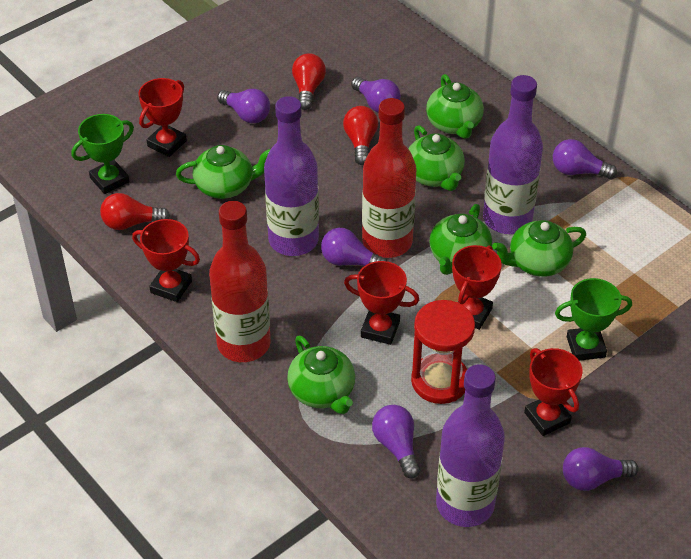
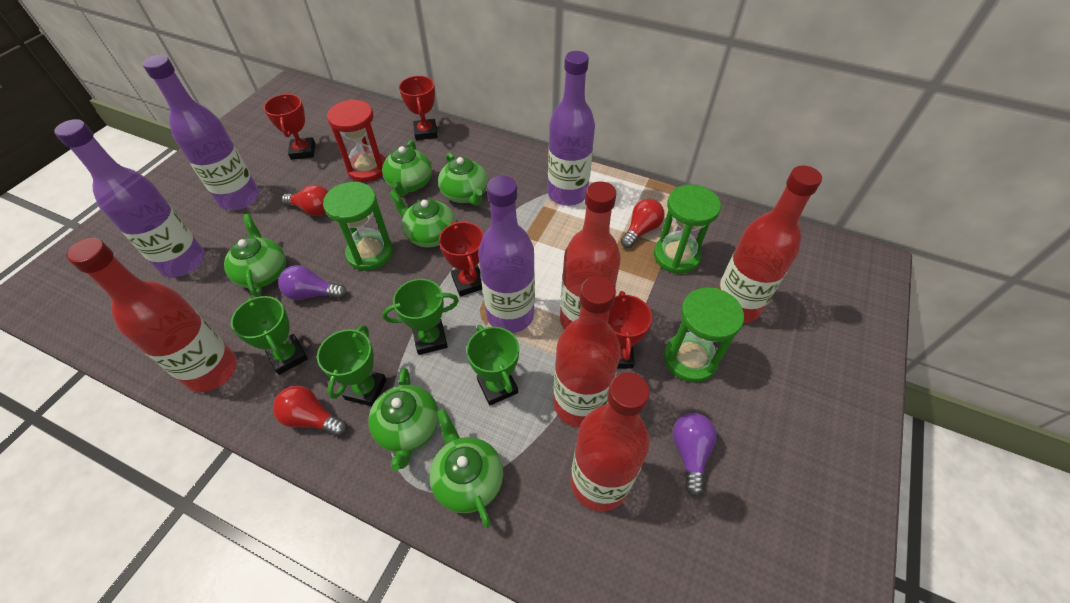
green hourglass: none = 0 -> [323,182,393,271] [654,185,721,274] [664,287,744,383] = 3
green trophy: [71,114,134,194] [555,278,632,361] = 2 -> [231,296,308,375] [317,325,387,406] [382,279,459,355] [466,325,519,405] = 4
purple bottle: [264,96,319,256] [436,364,505,527] [483,75,543,234] = 3 -> [54,119,205,277] [142,55,259,210] [478,176,535,333] [548,51,595,206] = 4
purple light bulb: [217,89,270,123] [321,228,387,266] [351,77,401,113] [372,405,420,479] [553,139,617,179] [563,447,638,491] = 6 -> [278,265,347,300] [673,413,717,497] = 2
red bottle: [209,201,271,362] [362,98,416,258] = 2 -> [66,238,237,392] [553,276,621,427] [560,181,621,330] [570,372,650,512] [718,165,822,323] = 5
red trophy: [132,219,200,302] [138,78,187,157] [344,261,419,345] [452,245,502,330] [524,348,583,436] = 5 -> [264,94,315,160] [399,76,438,140] [439,221,484,296] [608,291,652,368] = 4

